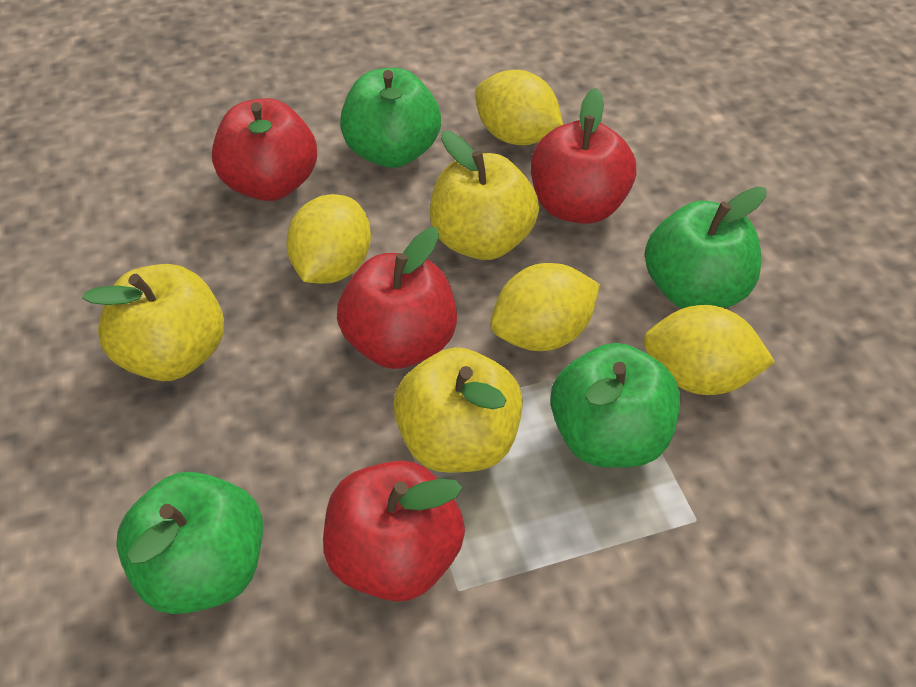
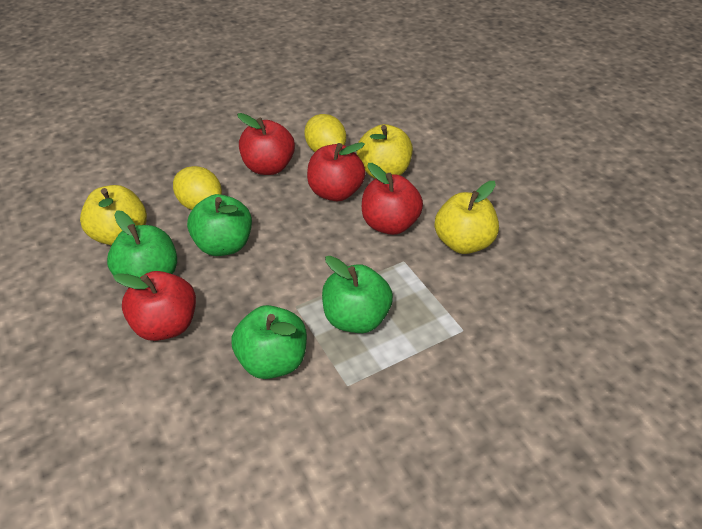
yellow lemon: [286,194,371,284] [475,70,563,145] [490,263,600,351] [643,305,775,395] = 4 -> [173,166,222,210] [304,114,346,152] = 2

